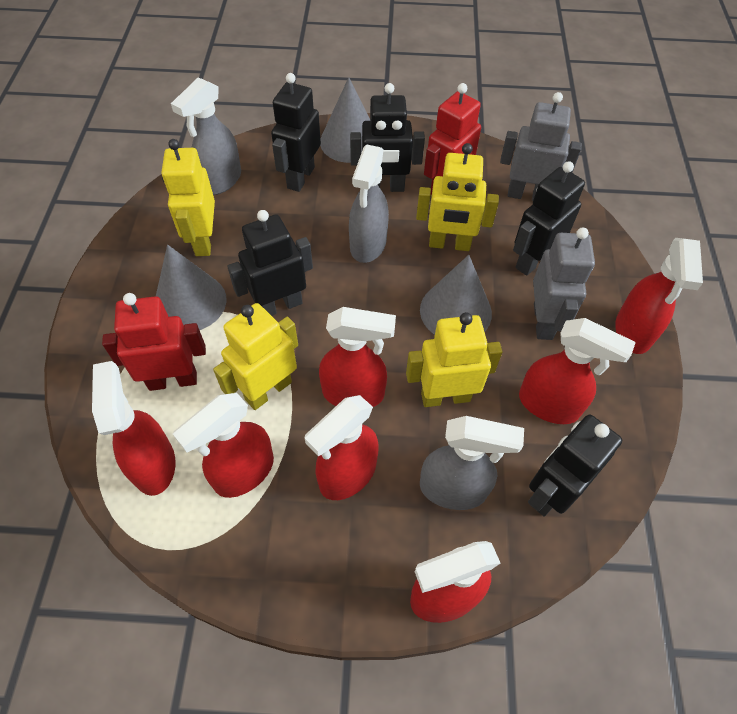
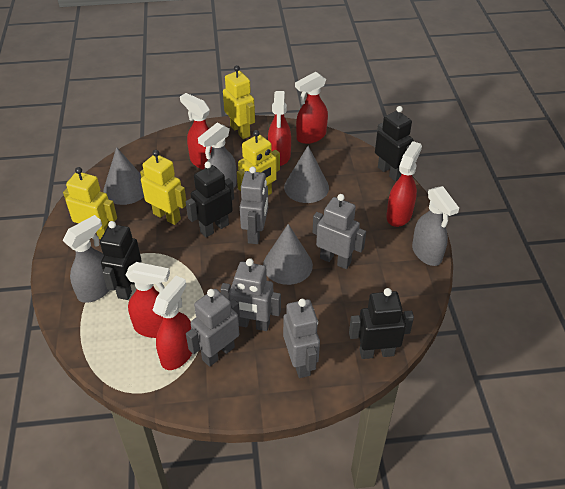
black robot: [227,210,313,316] [271,73,321,192] [350,83,425,192] [513,161,585,276] [528,414,622,516] = 5 -> [100,221,142,300] [186,162,234,238] [349,288,414,359] [375,106,414,181] = 4
grey robot: [500,92,582,201] [533,227,595,340] = 2 -> [186,289,240,367] [220,258,281,331] [240,167,268,244] [283,299,320,378] [313,194,366,269] = 5
red robot: [102,293,206,391] [424,83,481,195] = 2 -> none = 0
red spray bottle: [92,361,175,496] [173,393,274,498] [305,395,379,500] [319,307,396,407] [410,541,500,623] [519,318,636,424] [615,238,703,354] = 7 -> [126,262,170,338] [153,276,192,370] [180,93,212,170] [268,91,291,166] [295,72,328,144] [386,141,422,227] = 6

